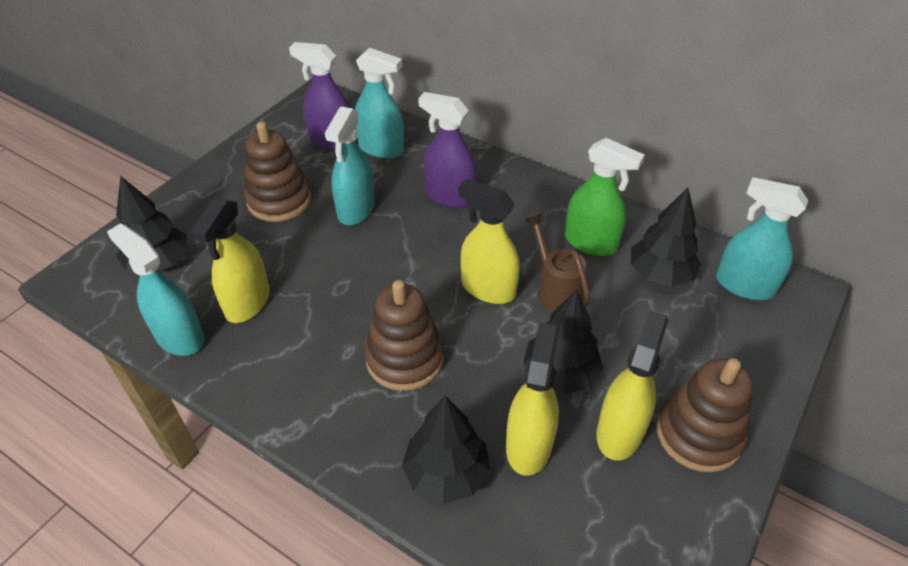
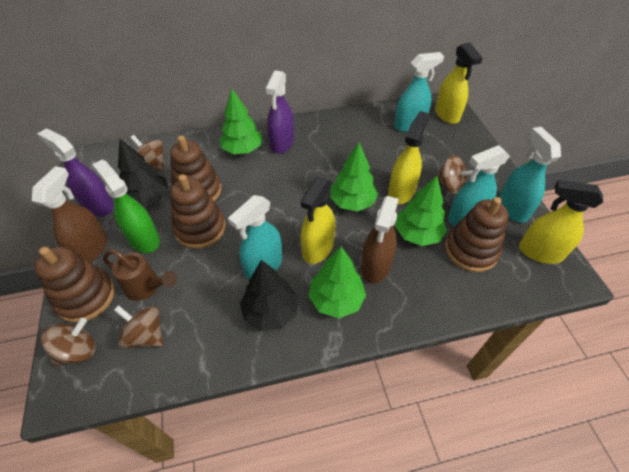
black tree: [116,176,188,272] [402,395,490,504] [523,289,603,394] [631,188,701,287] = 4 -> [118,139,168,207] [240,260,298,331] = 2
brown spinning top: none = 0 -> [41,318,96,367] [114,305,163,348] [130,135,164,171] [434,155,474,194] = 4
brown spray bottle: none = 0 -> [32,166,107,263] [361,196,399,284] = 2
brown stacking toy: [244,121,311,222] [364,280,444,391] [656,358,753,472] = 3 -> [34,247,115,323] [170,135,221,201] [170,174,226,249] [445,197,508,272] = 4
green tree: none = 0 -> [220,89,262,154] [308,247,366,318] [330,142,378,211] [395,176,447,246] = 4

